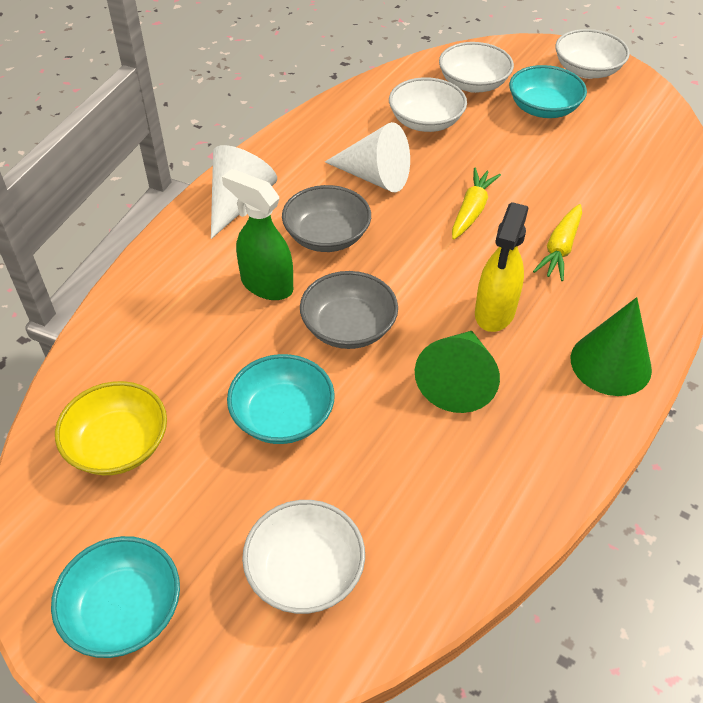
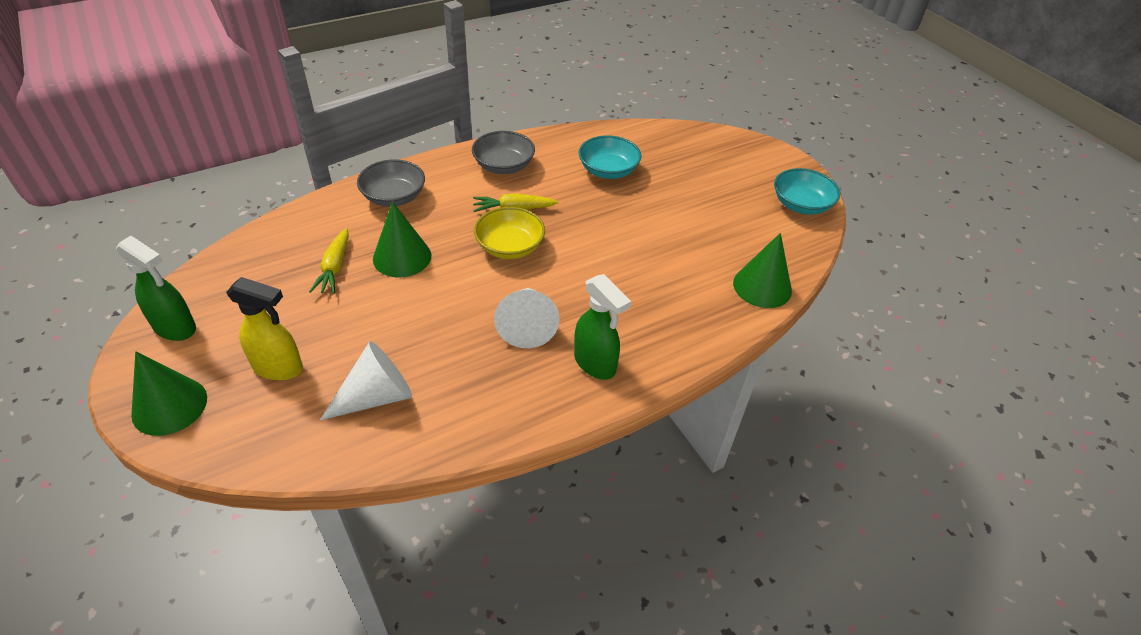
green cone: [415,331,500,413] [571,297,652,396] = 2 -> [131,351,207,436] [373,202,431,277] [733,233,792,308] = 3
green spray bottle: [222,169,293,300] = 1 -> [116,236,196,341] [574,274,631,380] = 2
turquoise bowl: [51,536,180,658] [227,354,335,444] [509,65,587,118] = 3 -> [579,135,642,179] [774,168,840,215] = 2
white bowl: [242,500,365,614] [389,77,467,132] [439,42,514,93] [555,29,630,79] = 4 -> none = 0

